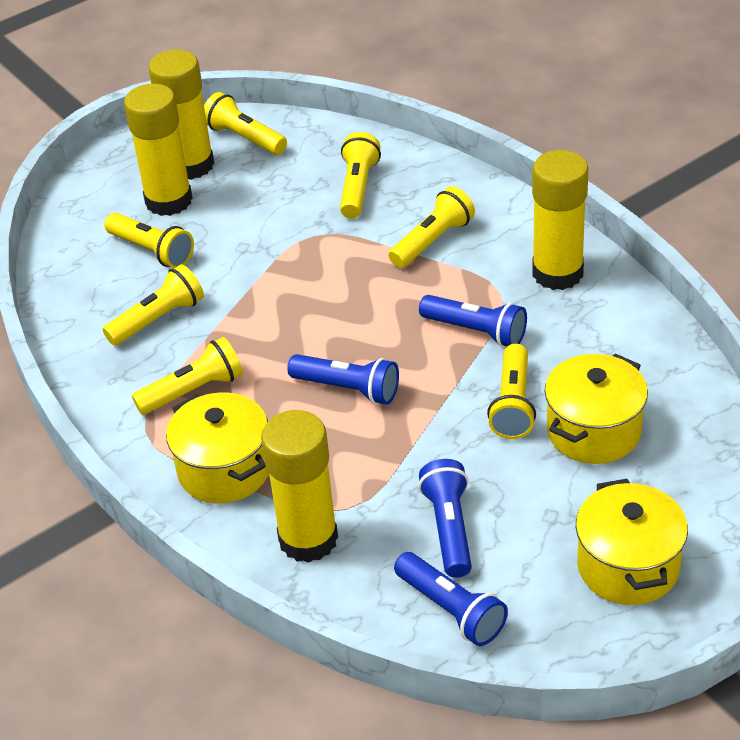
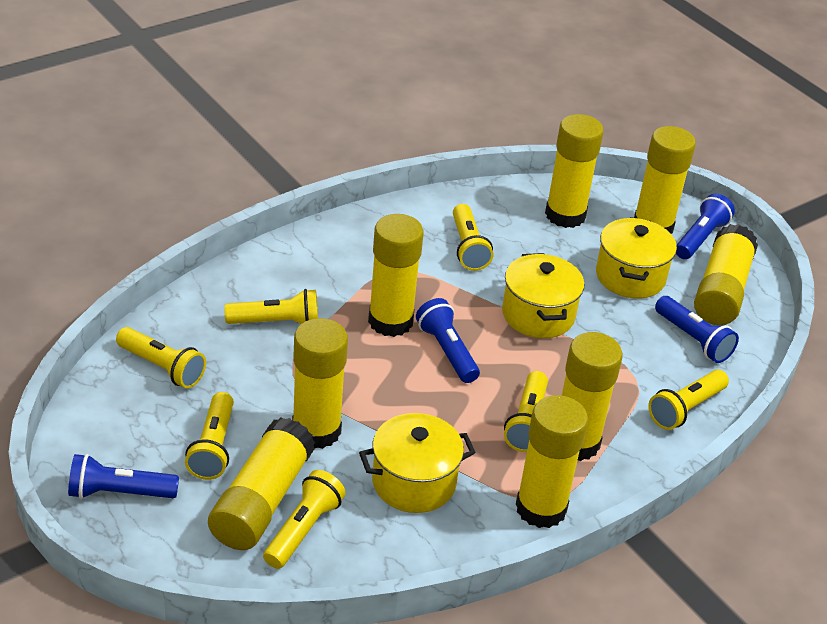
yellow glue stick: [124,84,193,216] [149,49,214,180] [261,410,338,563] [532,150,589,290] = 4 -> [208,418,315,550] [292,318,348,449] [368,214,424,337] [516,395,588,528] [545,114,604,228] [562,332,623,461] [634,126,696,234] [694,224,758,325] = 8

